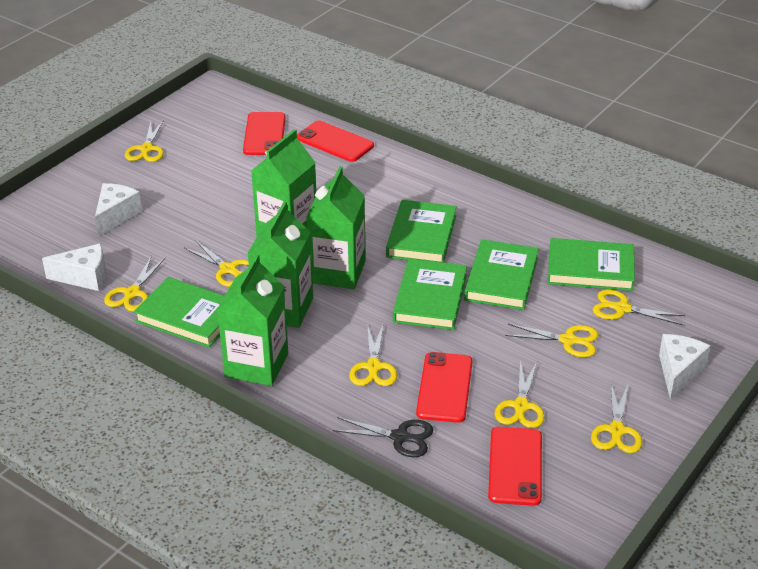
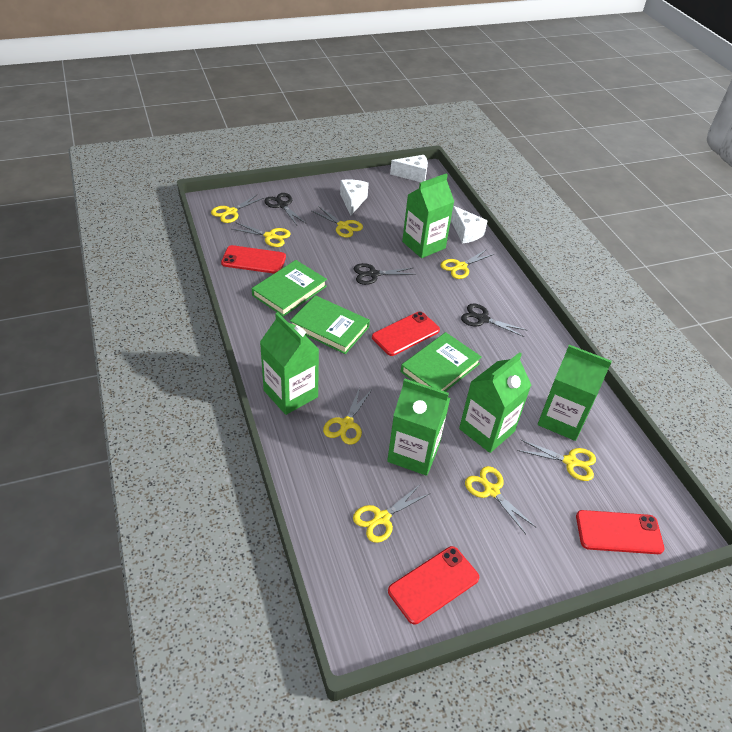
black scissors: [332,417,434,457] = 1 -> [264,193,305,225] [354,263,416,285] [461,303,526,337] = 3
green book: [134,277,225,348] [386,200,457,263] [393,259,467,330] [464,239,539,310] [548,238,635,291] = 5 -> [252,260,327,317] [290,295,370,354] [401,332,482,392] = 3
green carton: [217,254,288,386] [248,201,313,328] [251,129,316,236] [306,166,366,289] = 4 -> [260,312,319,415] [387,378,450,476] [402,173,454,258] [459,352,531,453] [538,345,612,441] = 5

